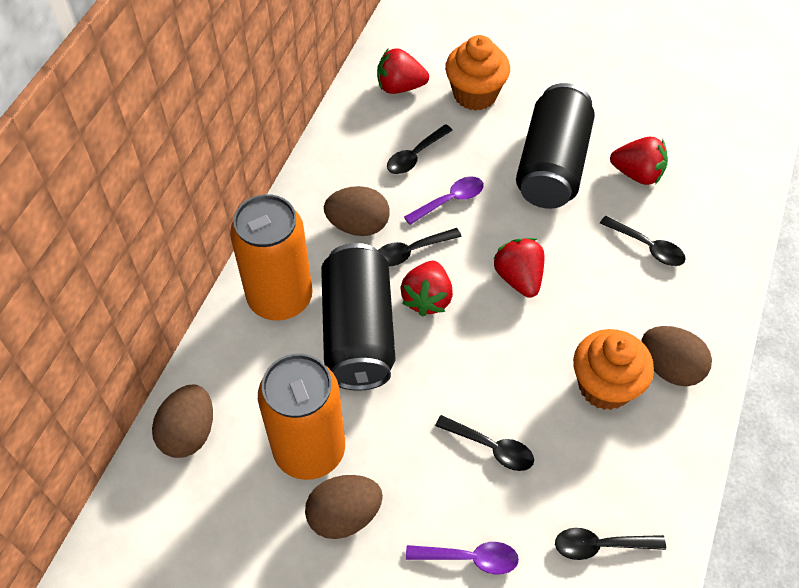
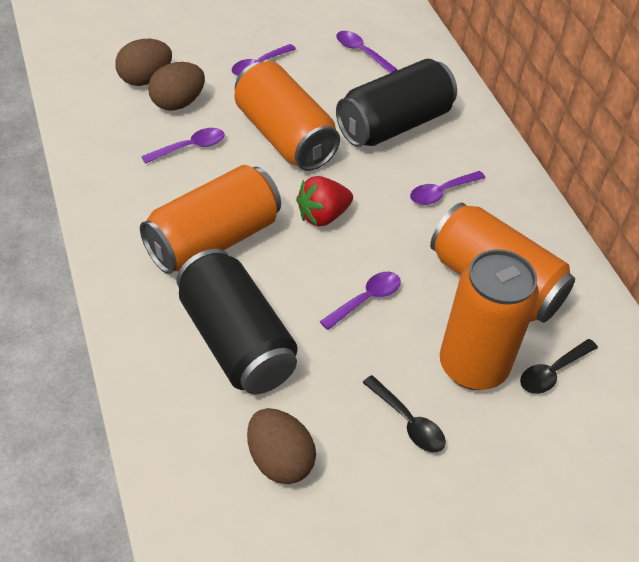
black spoon: [378,228,462,267] [387,124,453,174] [435,415,534,471] [555,528,666,560] [600,216,686,266] = 5 -> [362,375,446,453] [520,339,598,394] = 2
brown egg: [152,384,213,458] [305,475,383,539] [324,186,390,236] [641,326,712,386] = 4 -> [115,39,172,86] [148,62,205,111] [247,408,316,484] = 3
orange can: [230,194,313,321] [258,353,345,480] = 2 -> [140,165,281,274] [234,61,340,171] [430,203,575,323] [440,249,539,390] = 4
orange cupcake: [445,35,510,111] [573,329,654,410] = 2 -> none = 0
purple spoon: [404,177,484,225] [406,542,519,575] = 2 -> [141,128,225,164] [232,44,296,76] [320,272,401,330] [336,31,398,73] [410,171,485,205] = 5
red strawberry: [377,48,429,94] [400,261,453,317] [493,238,544,298] [610,137,668,185] = 4 -> [296,176,353,226] = 1

